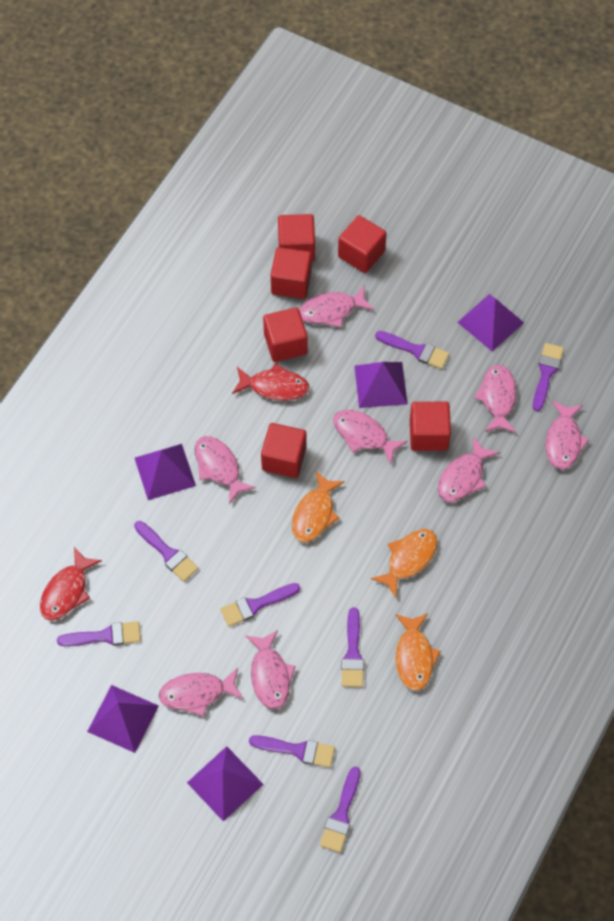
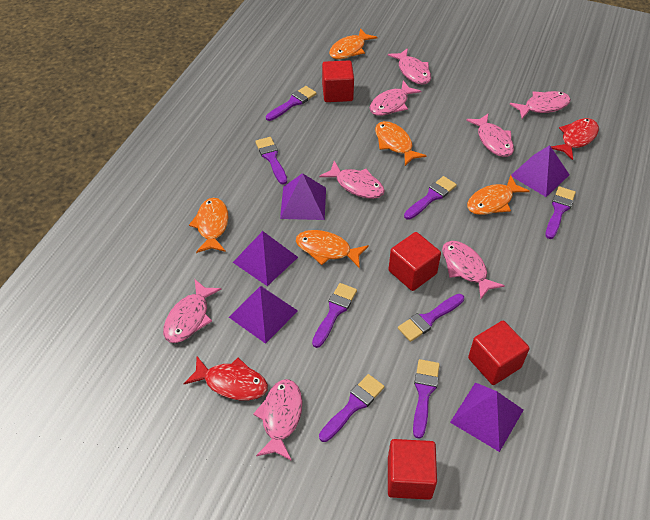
orange fish: [292,471,345,542] [371,529,438,598] [395,613,441,691] = 3 -> [189,198,229,253] [296,230,369,268] [329,28,377,59] [375,121,427,166] [467,175,530,215] = 5
red cube: [261,423,306,478] [263,307,307,362] [271,247,312,299] [278,214,315,262] [338,215,387,273] [410,402,451,451] = 6 -> [322,61,354,102] [388,232,441,291] [388,439,437,500] [468,321,530,385] = 4

